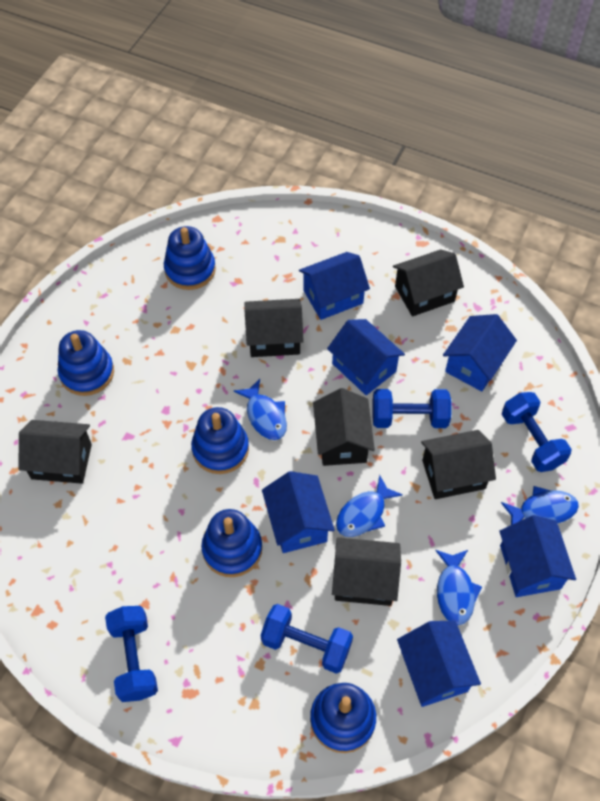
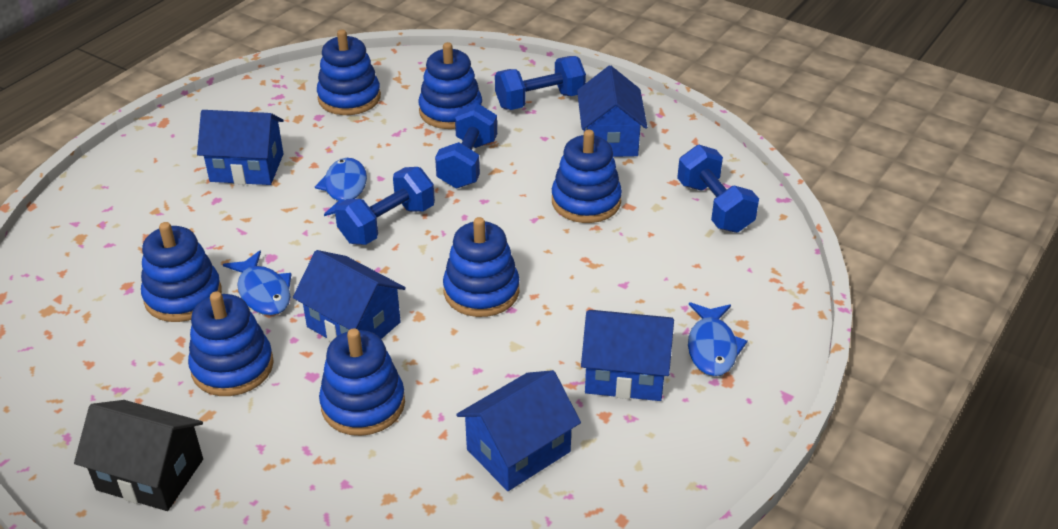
black house: [19,420,92,484] [244,299,304,357] [313,388,375,466] [332,537,401,606] [393,249,464,316] [421,430,496,499] = 6 -> [74,400,203,511] = 1
blue fish: [234,379,287,440] [336,475,403,537] [435,550,482,625] [501,486,579,525] = 4 -> [223,250,291,315] [315,158,367,216] [688,302,748,376] = 3
blue house: [262,471,335,553] [299,252,370,320] [327,319,405,395] [397,621,481,707] [443,314,517,391] [499,515,576,597] = 6 -> [197,110,284,185] [293,250,406,342] [456,370,581,491] [577,66,647,157] [581,310,674,401] = 5
blue stacking toy: [58,330,114,396] [164,226,216,290] [191,407,249,474] [201,509,262,577] [310,683,376,753] = 5 -> [141,222,222,322] [188,291,274,396] [317,30,381,115] [319,328,405,436] [418,42,482,129] [443,217,520,317] [552,130,622,223] = 7

